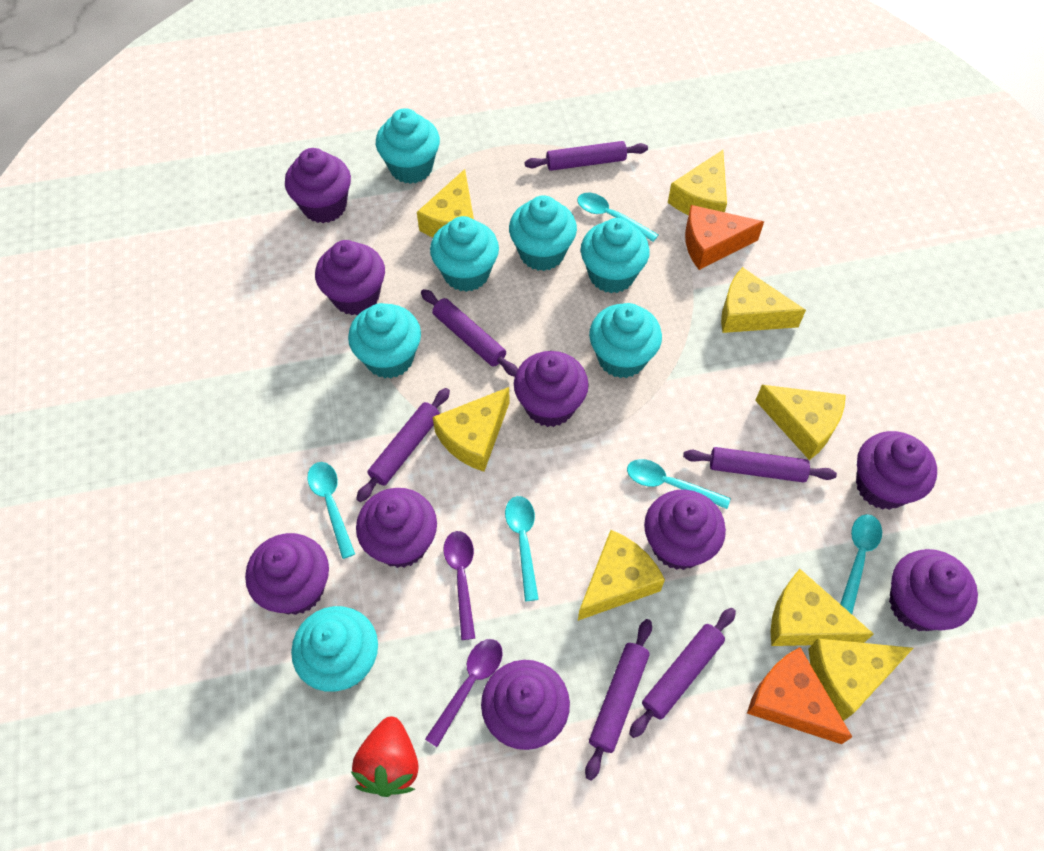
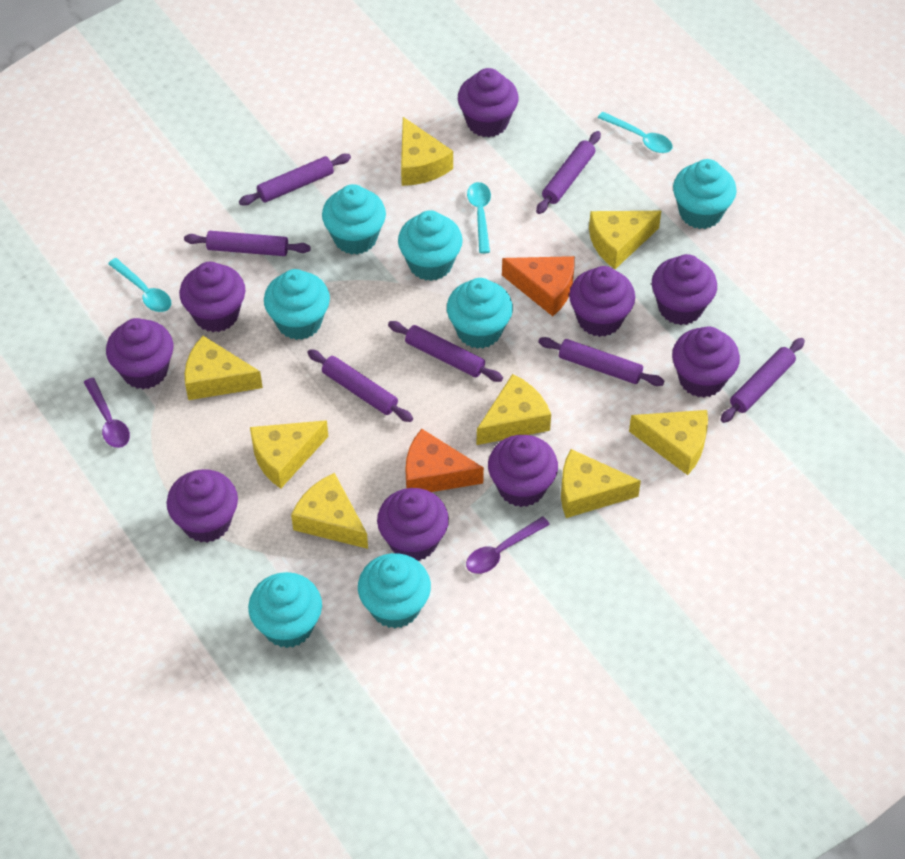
purple rolling pin: [356,388,450,502] [421,289,518,377] [525,141,648,171] [585,619,652,781] [629,608,736,738] [683,447,837,483] = 6 -> [184,231,311,256] [239,154,351,206] [307,349,413,422] [388,321,503,382] [536,131,601,214] [538,337,664,386] [721,338,805,423] = 7
red strawberry: [351,717,419,797] = 1 -> none = 0
turquoise spoon: [307,462,355,559] [505,496,539,601] [577,193,659,242] [627,459,731,509] [840,514,882,614] = 5 -> [108,258,171,312] [467,182,491,254] [598,112,673,153] = 3

